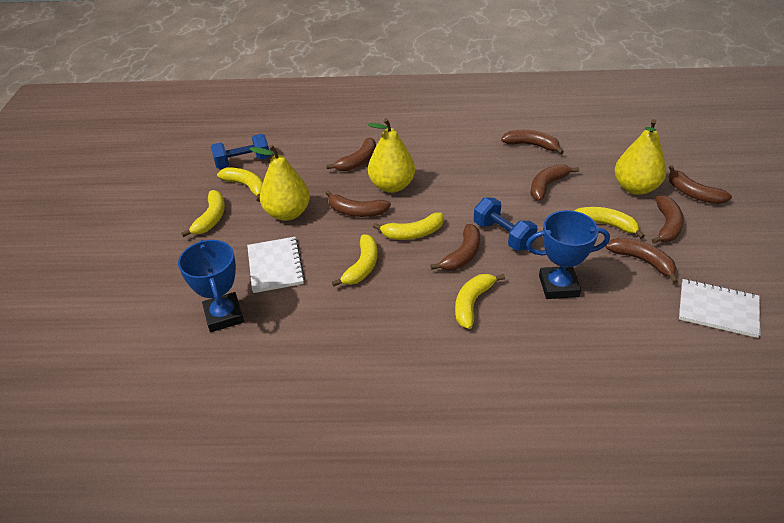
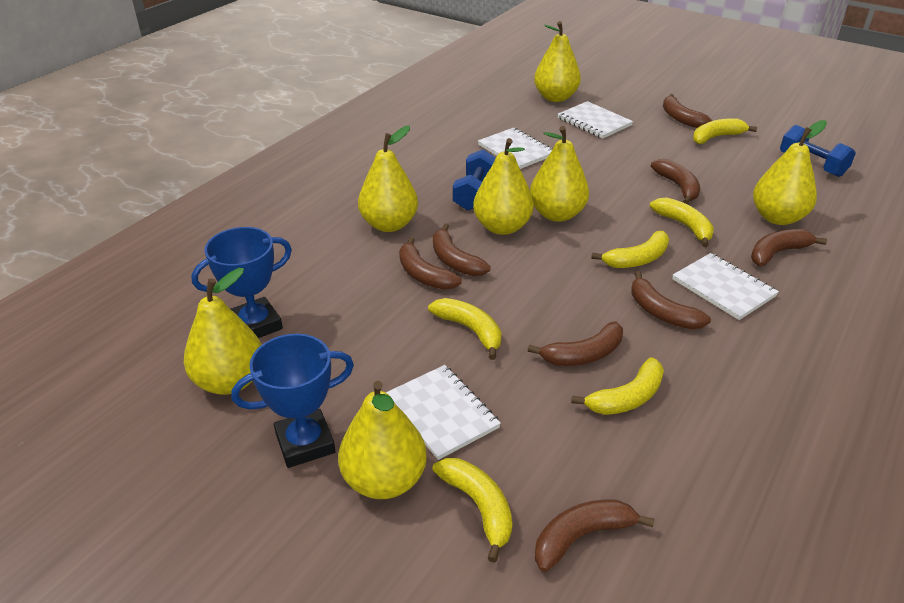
white notebook: [247,237,305,293] [679,279,761,338] = 2 -> [386,365,501,460] [478,127,553,169] [558,101,633,139] [672,253,779,320] = 4
yellow pear: [249,145,310,221] [368,118,415,193] [615,119,666,195] = 3 -> [184,268,262,395] [338,381,427,499] [358,126,418,232] [473,138,534,235] [530,126,589,222] [534,21,581,102] [753,120,827,225] = 7

